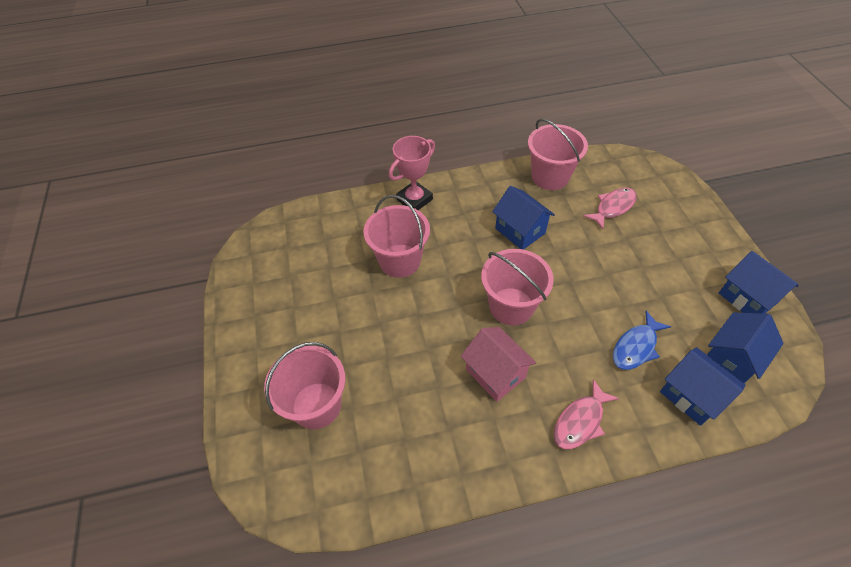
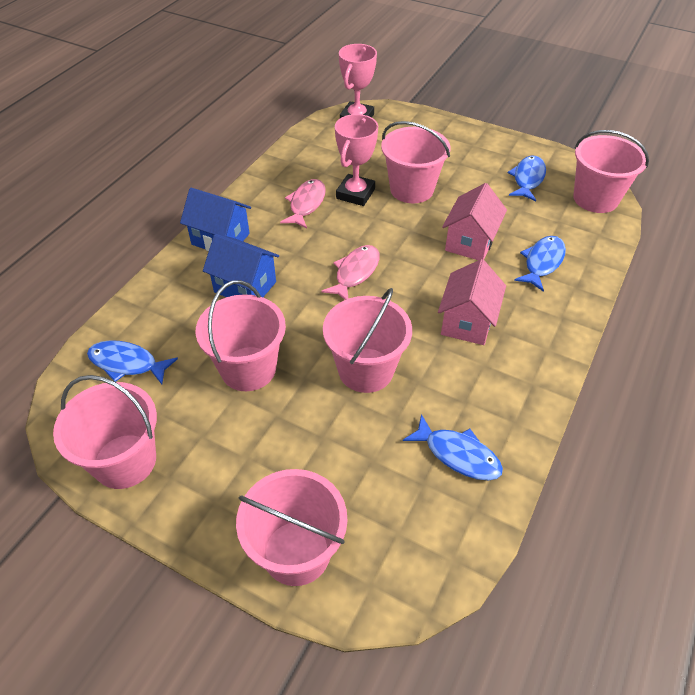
blue fish: [613,311,671,370] = 1 -> [87,340,178,384] [403,414,503,480] [508,156,546,201] [514,236,566,292] = 4
blue house: [492,186,555,250] [660,347,745,426] [707,312,784,383] [719,251,799,314] = 4 -> [180,188,251,251] [203,234,279,297] = 2
pink bucket: [264,342,345,429] [364,195,430,278] [481,249,554,325] [528,119,588,190] = 4 -> [53,375,157,489] [196,280,286,391] [236,469,347,586] [323,288,412,393] [381,121,451,203] [573,130,649,213] = 6
pink house: [461,327,536,402] = 1 -> [438,259,506,345] [442,183,507,260] = 2
pink trophy: [389,136,435,210] = 1 -> [335,114,378,206] [339,44,377,118] = 2

